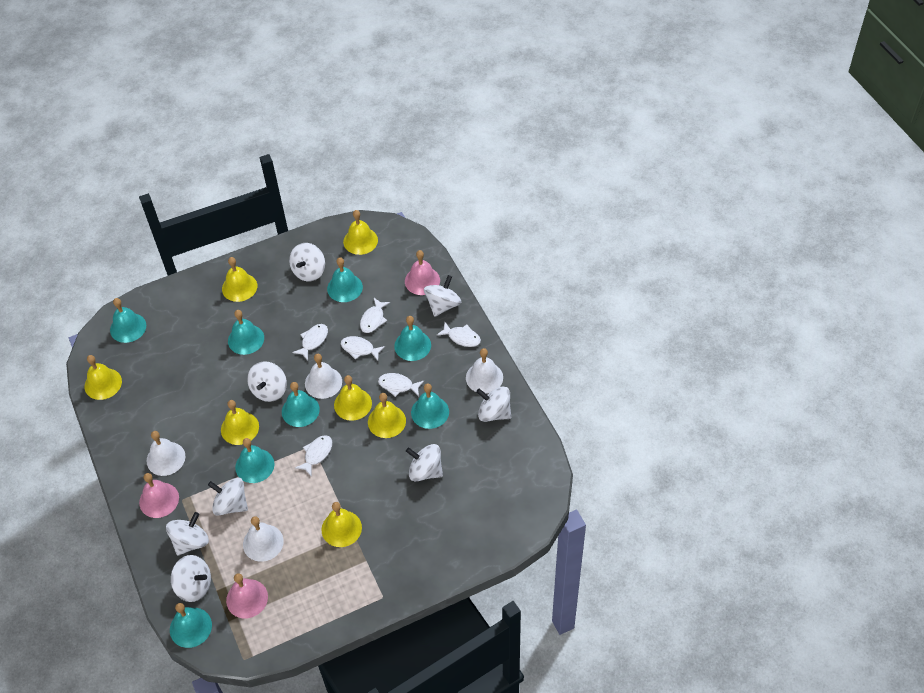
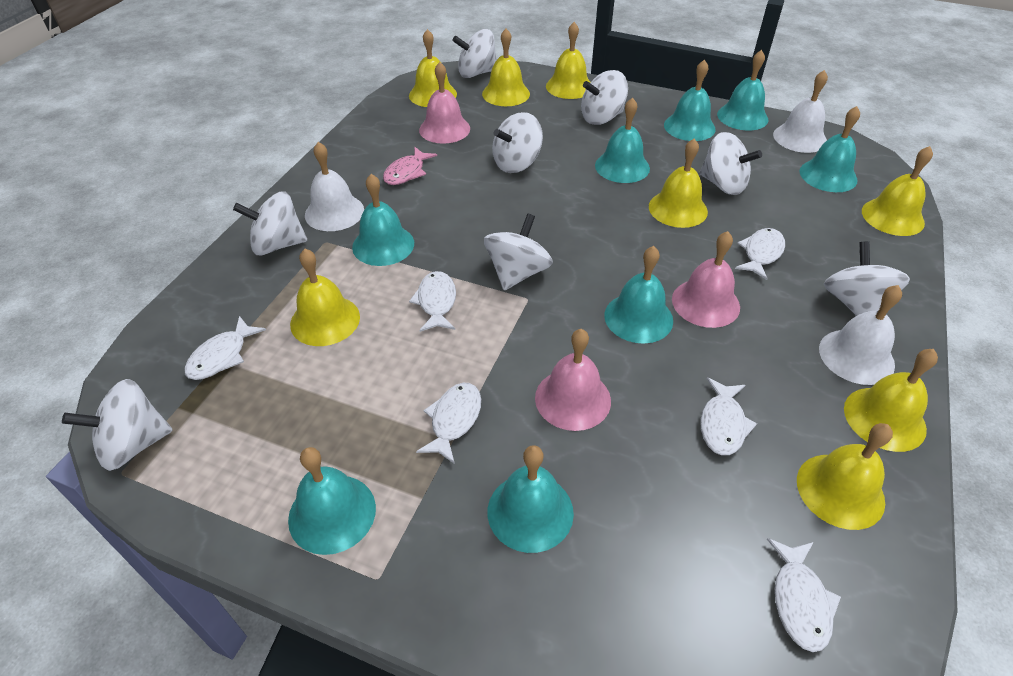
pink fish: none = 0 -> [383,147,437,185] = 1
white bell: [146,431,185,476] [243,516,284,562] [305,354,342,399] [466,348,503,394] = 4 -> [305,142,364,231] [773,70,828,153] [819,285,902,385] = 3
yellow bell: [84,355,122,400] [221,400,259,445] [222,257,257,302] [321,502,362,547] [334,375,372,421] [343,210,378,255] [368,393,406,438] = 7 -> [290,249,360,346] [409,29,457,107] [482,29,530,106] [546,22,591,99] [649,138,708,228] [797,423,893,530] [844,349,938,452] [862,146,933,236] = 8

